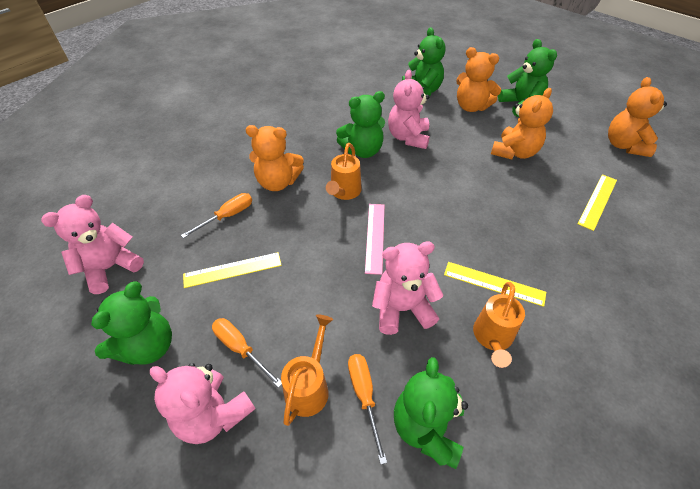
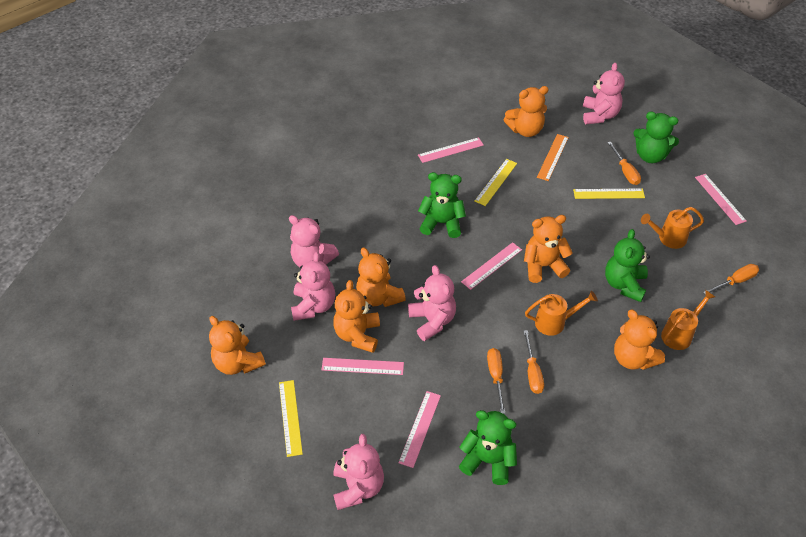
green teddy bear: [91,282,172,365] [336,91,385,158] [394,357,468,469] [402,27,445,96] [498,39,557,117] = 5 -> [418,172,466,238] [459,410,517,485] [605,229,650,302] [633,111,679,163] = 4
orange ruler: none = 0 -> [537,134,569,181] = 1
orange screwdriver: [181,193,252,238] [212,318,282,388] [348,354,387,465] = 3 -> [487,348,505,414] [523,330,544,394] [608,142,641,185] [703,264,759,294] = 4
orange teddy bear: [246,125,304,191] [456,47,501,112] [491,88,553,159] [608,77,667,157] = 4 -> [209,316,266,375] [333,280,380,353] [356,247,406,307] [504,86,549,137] [524,215,573,283] [614,309,665,370] = 6
pink ruler: [365,204,385,275] = 1 -> [321,358,404,375] [398,391,441,468] [418,137,484,163] [461,242,522,290] [695,174,747,225] = 5
pink teddy bear: [41,195,144,294] [150,363,256,444] [372,242,443,335] [388,70,430,149] = 4 -> [289,215,339,267] [291,252,335,321] [333,434,384,510] [408,265,456,341] [583,63,625,124] = 5

